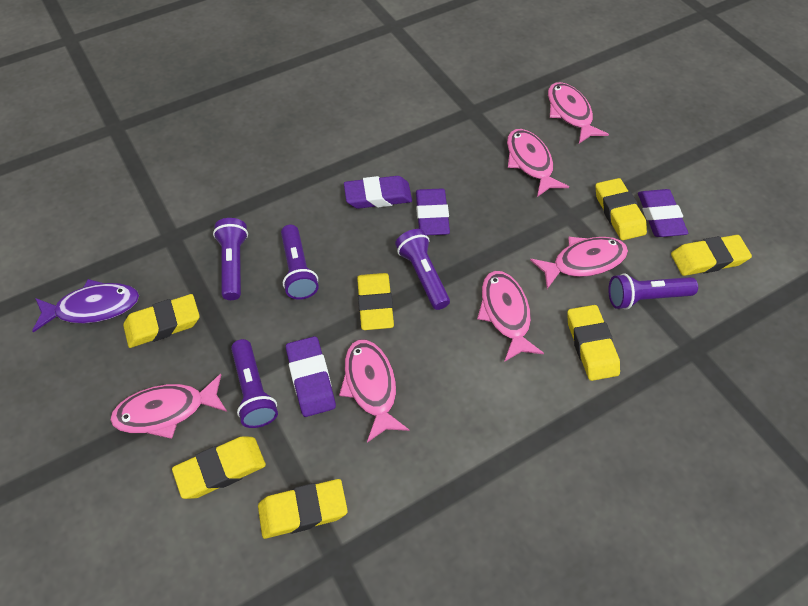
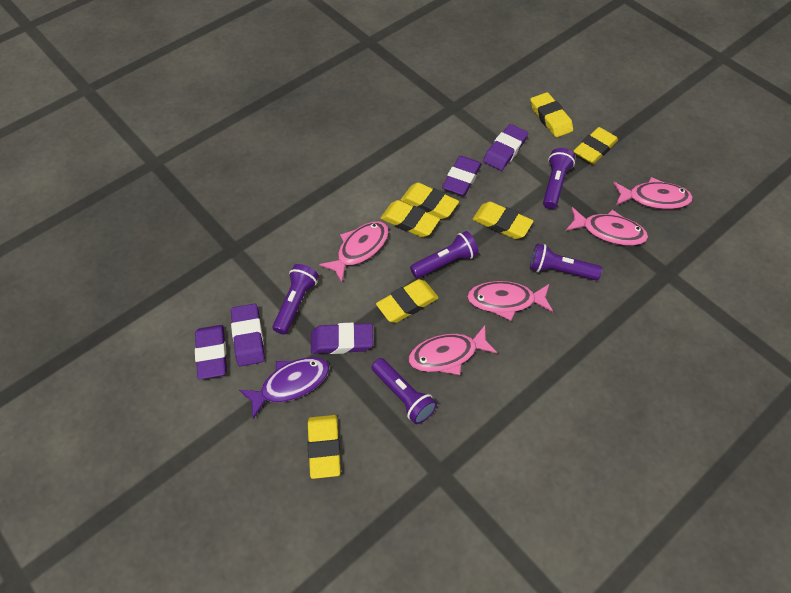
pink fish: [110,374,227,439] [339,340,410,443] [477,271,544,362] [507,129,569,197] [530,237,628,289] [548,82,609,144] = 6 -> [319,221,389,282] [408,325,498,375] [467,281,553,321] [566,207,648,246] [613,177,693,209] = 5
purple eraser: [286,336,336,417] [344,176,412,209] [416,188,450,235] [638,189,688,237] = 4 -> [195,325,227,379] [231,304,265,366] [311,322,373,354] [442,156,482,196] [483,124,528,171] = 5

